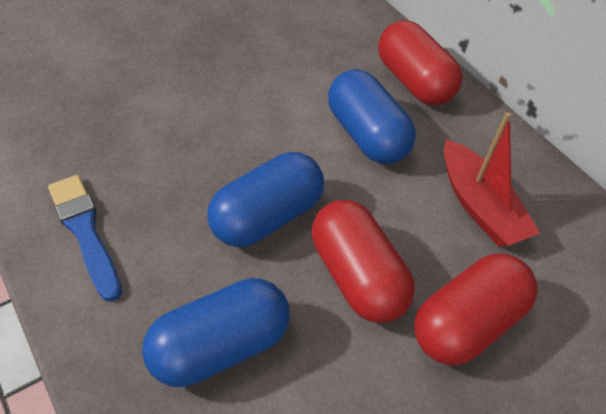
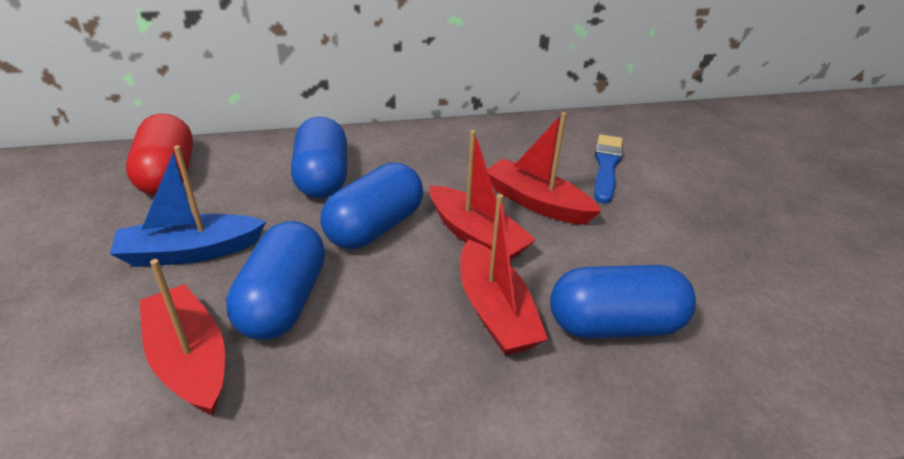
blue boat: none = 0 -> [110,145,266,267] = 1
blue capsule: [142,278,290,387] [207,152,324,247] [328,69,416,164] = 3 -> [226,221,325,340] [291,117,347,199] [321,162,423,249] [550,265,696,338] = 4
red boat: [444,112,540,246] = 1 -> [139,259,225,416] [430,130,536,260] [460,194,548,355] [487,112,601,225] = 4
red capsule: [312,200,415,323] [378,20,463,105] [414,253,538,365] = 3 -> [126,114,193,196] = 1

